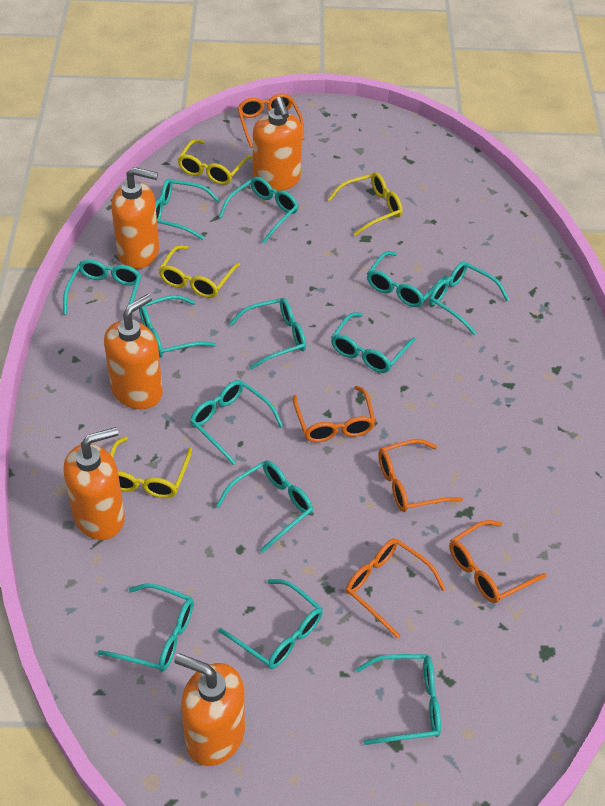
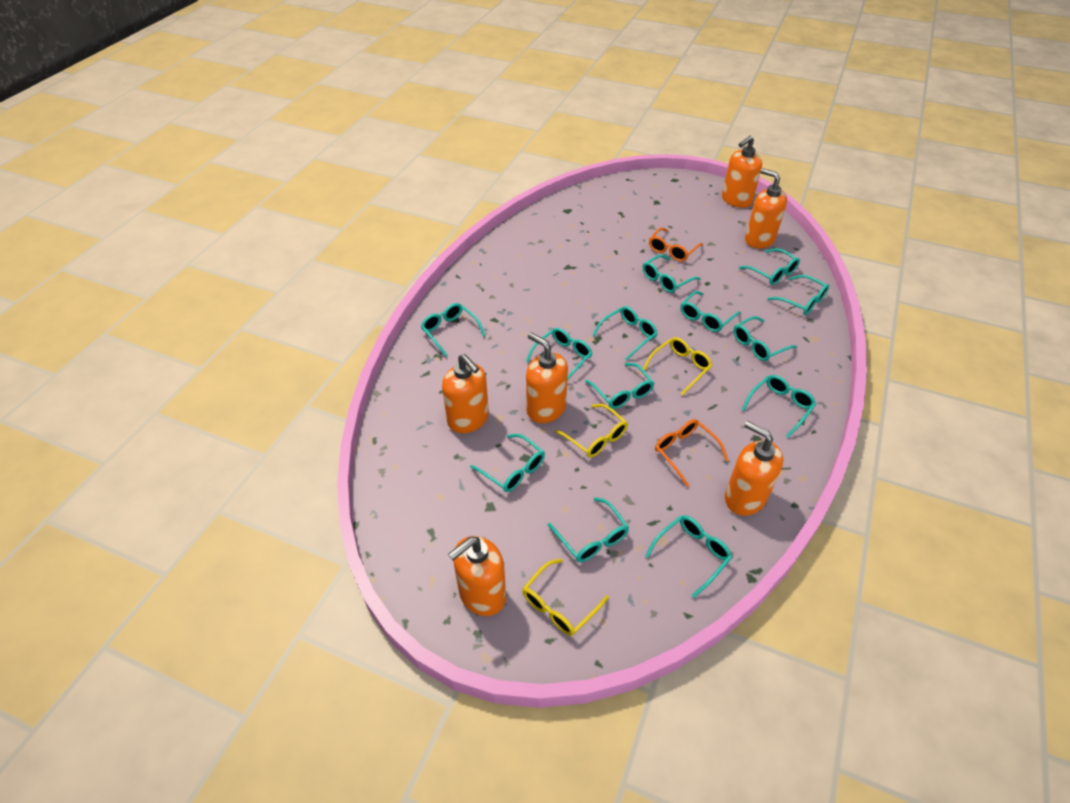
orange glasses: [237,94,304,148] [293,386,376,442] [346,539,446,639] [378,439,463,512] [449,520,547,603] = 5 -> [649,227,703,262] [655,419,728,487] = 2
orange soap dispenser: [63,427,125,540] [104,294,163,409] [111,167,159,269] [174,653,245,766] [253,97,302,191] = 5 -> [442,354,489,433] [448,536,506,616] [526,333,568,423] [722,136,762,208] [725,421,783,516] [745,168,787,249] = 6
yellow glasses: [110,436,192,498] [159,245,240,298] [178,139,252,185] [328,172,402,236] = 4 -> [522,559,609,636] [555,404,628,458] [643,337,712,396] = 3

